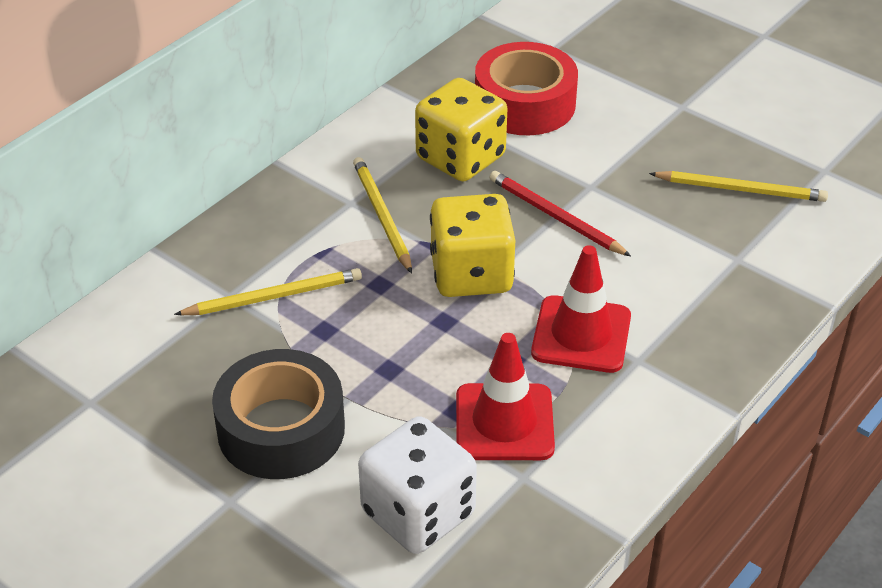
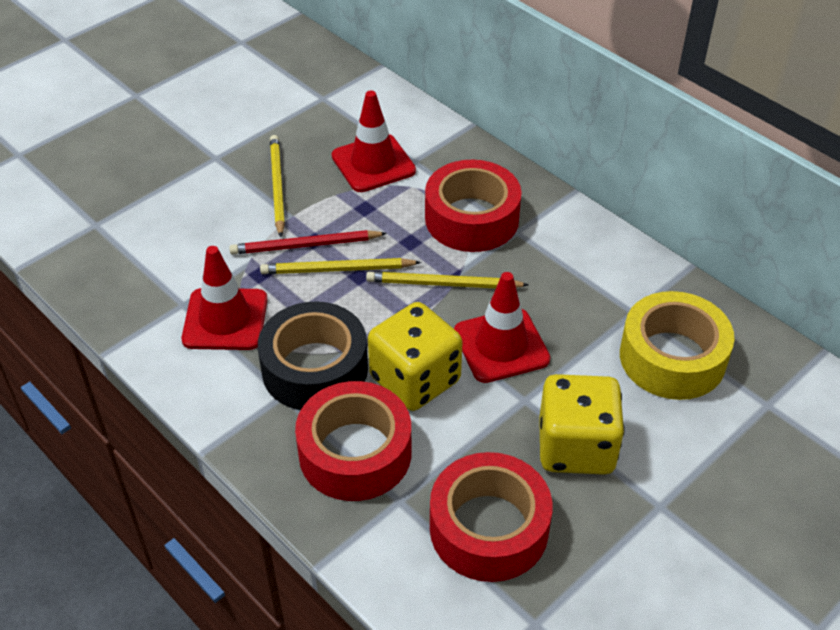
red tape: [475,42,578,135] = 1 -> [295,381,412,501] [425,160,521,252] [430,452,552,582] = 3
red traffic cone: [456,333,555,460] [531,245,631,373] = 2 -> [182,246,267,350] [332,91,416,192] [454,272,551,383] = 3
white dice: [358,416,477,554] = 1 -> none = 0
yellow tape: none = 0 -> [620,291,735,400] = 1

